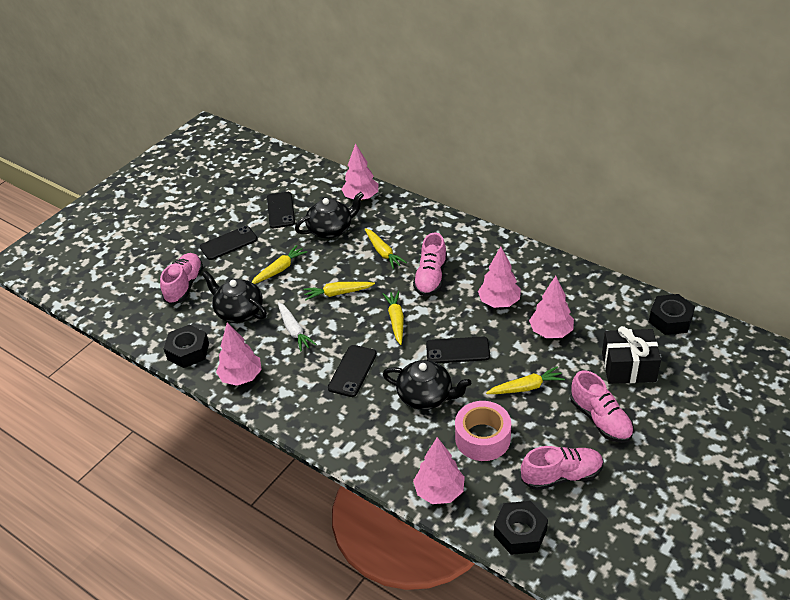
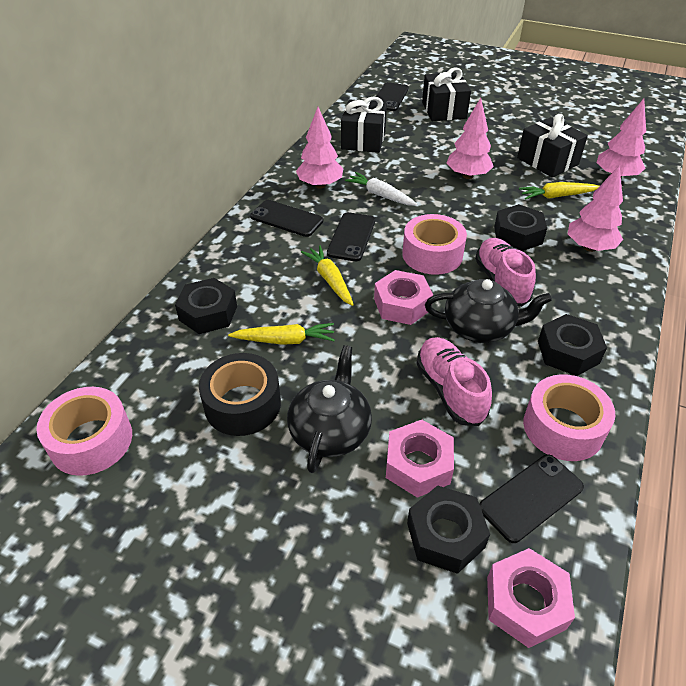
black gift: [602,326,661,384] = 1 -> [341,97,387,153] [422,67,471,121] [517,114,588,178] = 3
black nut: [164,324,209,368] [494,501,548,555] [649,294,695,335] = 3 -> [175,278,237,334] [407,485,490,574] [494,204,547,251] [538,314,607,376] = 4
black tape: none = 0 -> [199,353,281,436] = 1
black teapot: [202,271,267,323] [295,192,364,238] [383,360,471,410] = 3 -> [287,345,372,473] [425,279,552,343] = 2
pink nut: none = 0 -> [374,270,433,325] [386,420,454,498] [487,548,575,648] = 3
pink shoe: [160,253,203,305] [413,232,447,296] [521,446,604,490] [570,370,634,443] = 4 -> [416,337,492,426] [475,238,536,307] = 2
pink tape: [455,401,511,461] = 1 -> [36,387,132,476] [402,214,467,275] [523,374,615,461] = 3
pink tree: [216,322,262,386] [341,143,378,201] [413,437,465,504] [478,246,521,308] [529,276,574,338] = 5 -> [296,107,343,189] [446,98,494,179] [568,165,623,252] [597,99,646,178] = 4
yellow carrot: [252,245,308,284] [303,282,375,301] [365,228,407,269] [383,291,404,345] [486,366,565,394] = 5 -> [228,323,335,345] [301,245,354,306] [519,182,599,200] = 3

